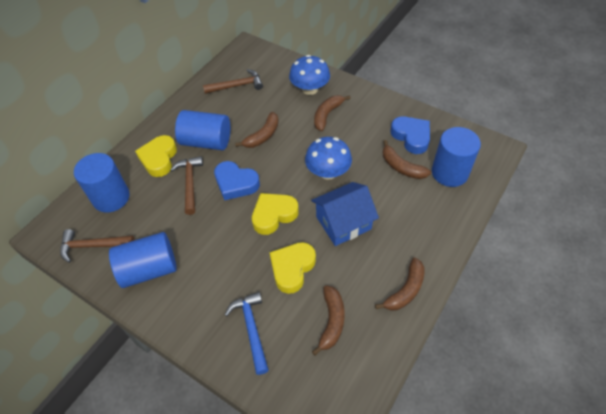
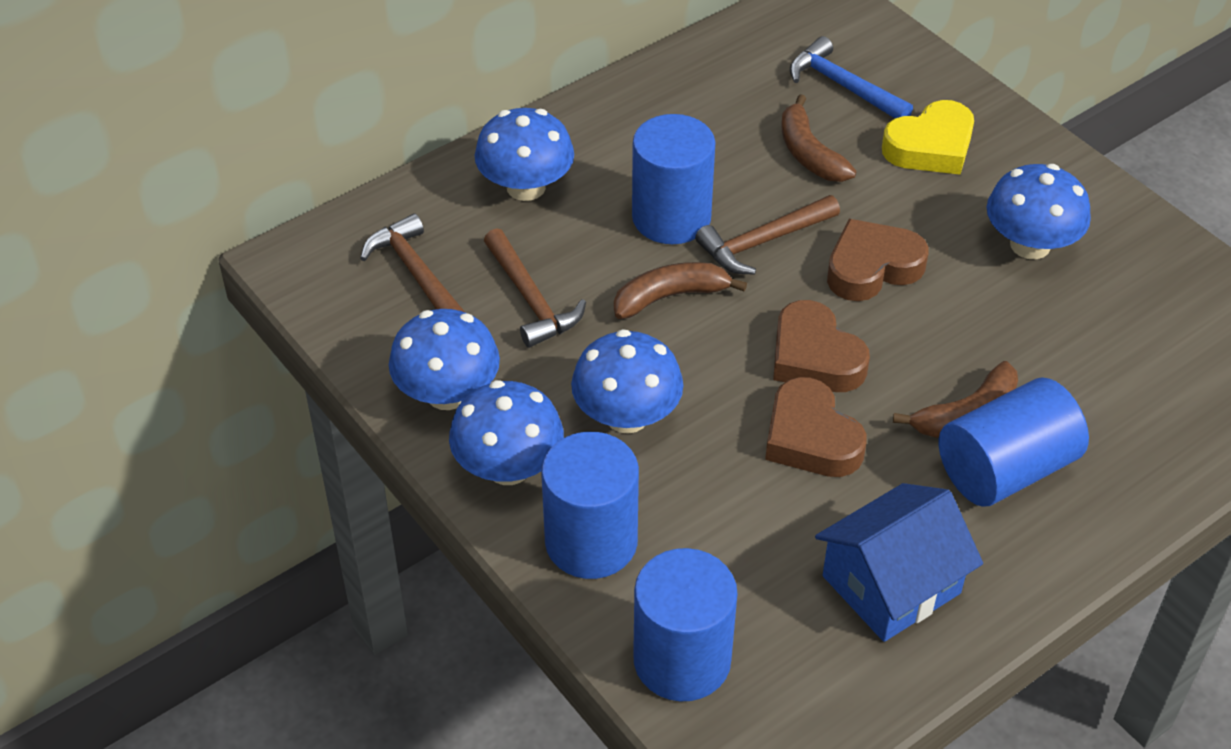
blue heart: [214,161,260,200] [390,116,430,154] = 2 -> none = 0
blue mushroom: [289,55,330,95] [305,137,352,180] = 2 -> [389,309,500,410] [449,380,564,485] [475,108,574,201] [571,329,683,434] [986,164,1091,259] = 5
brown banana: [235,112,279,148] [312,285,345,356] [314,95,351,131] [375,258,424,311] [383,140,431,179] = 5 -> [614,262,747,319] [781,94,856,182] [893,361,1018,438] = 3
brown heart: none = 0 -> [765,377,867,477] [773,300,870,392] [827,219,928,301] = 3
yellow heart: [135,135,177,177] [252,193,299,235] [270,242,316,294] = 3 -> [882,100,974,175] = 1

